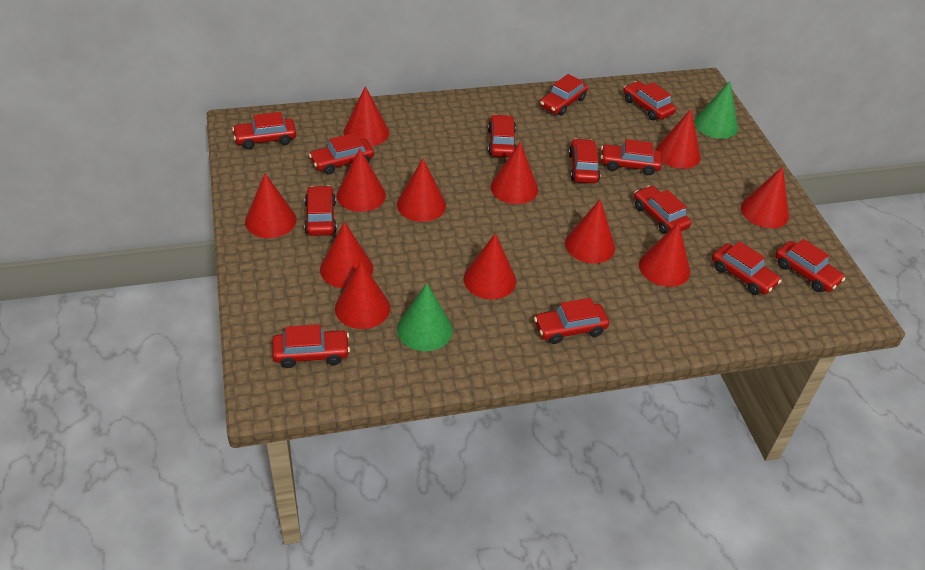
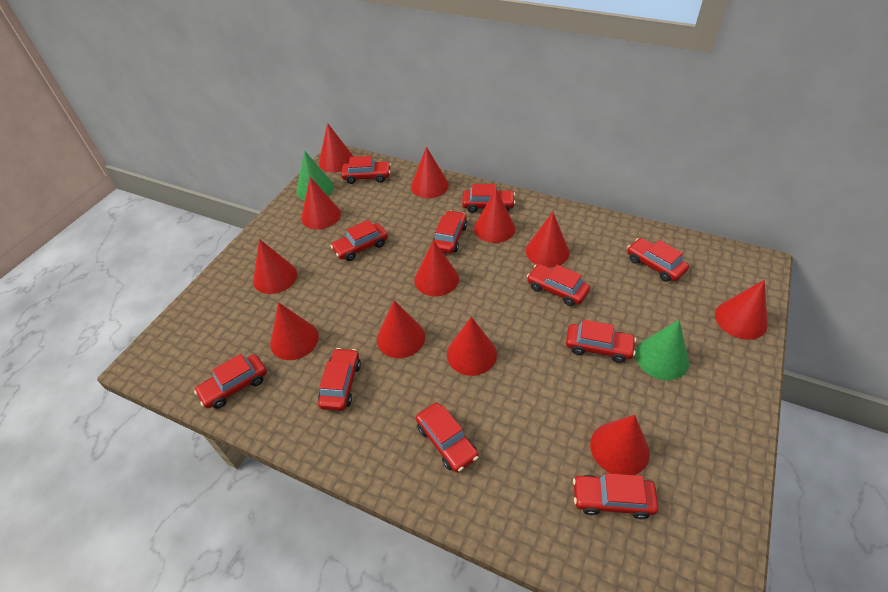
red car: [232,112,296,149] [272,325,350,368] [304,186,337,236] [309,133,374,174] [488,115,517,157] [534,298,609,344] [540,74,588,116] [569,139,600,183] [601,139,662,175] [623,81,676,120] [634,186,691,234] [712,241,781,295] [775,239,845,292] = 13 -> [194,354,267,409] [318,348,361,411] [331,220,388,261] [341,156,391,184] [416,403,479,473] [432,210,467,254] [462,184,515,213] [527,264,590,306] [566,320,636,363] [573,473,659,519] [627,238,689,282] = 11

